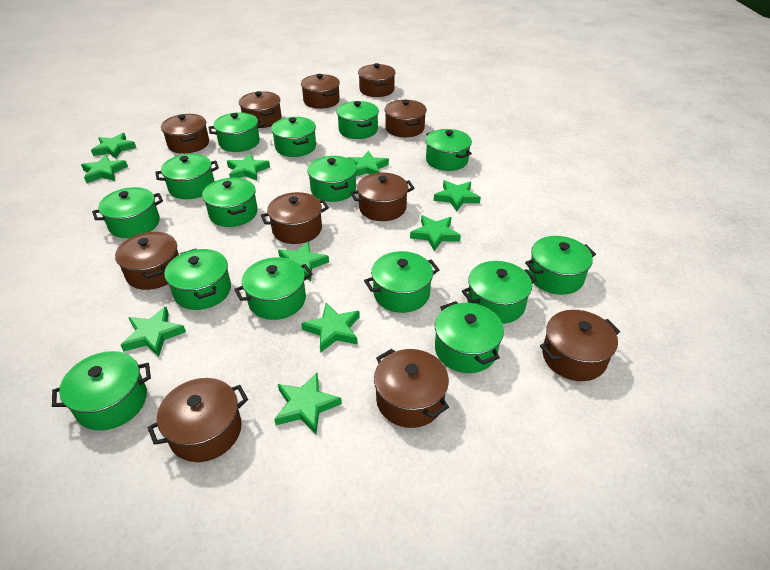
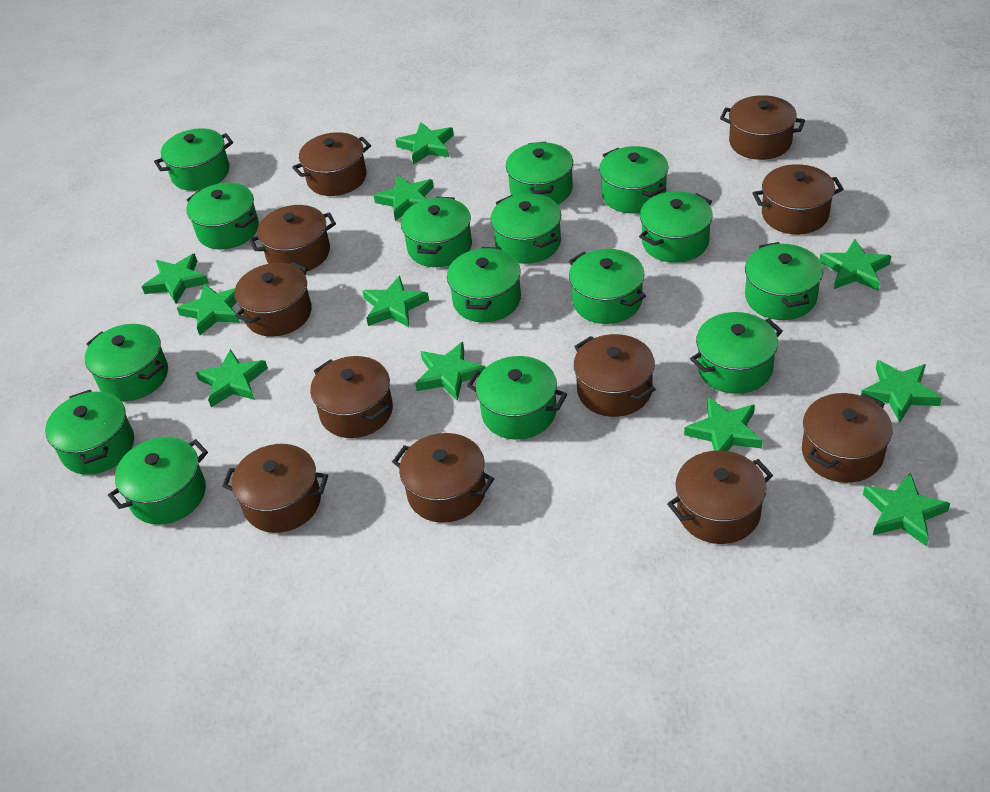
green star: [81,155,128,183] [91,133,136,159] [121,307,186,357] [227,153,270,181] [274,373,342,434] [278,241,329,281] [301,303,360,352] [348,151,389,176] [410,215,461,251] [434,180,481,212] = 10 -> [141,254,209,304] [177,283,240,335] [195,349,268,407] [363,275,429,327] [373,175,434,221] [395,122,454,164] [415,342,486,401] [684,397,762,451] [820,239,891,291] [861,360,942,422] [863,473,950,546] = 11

